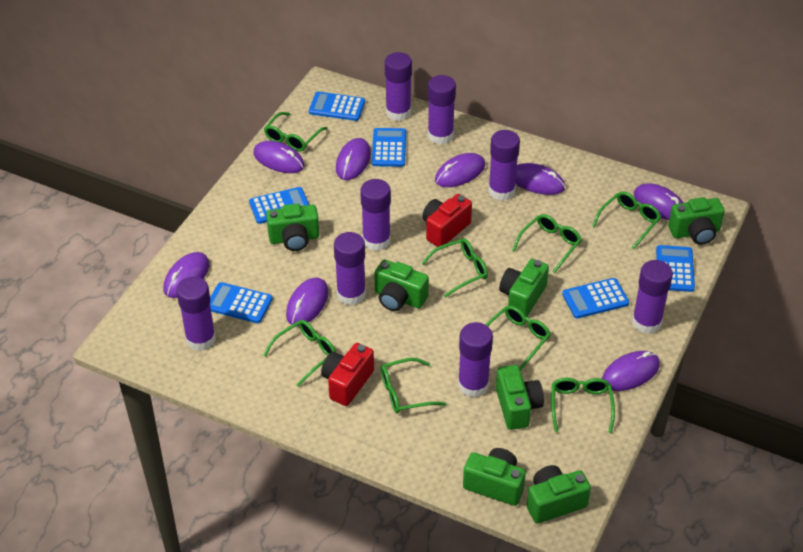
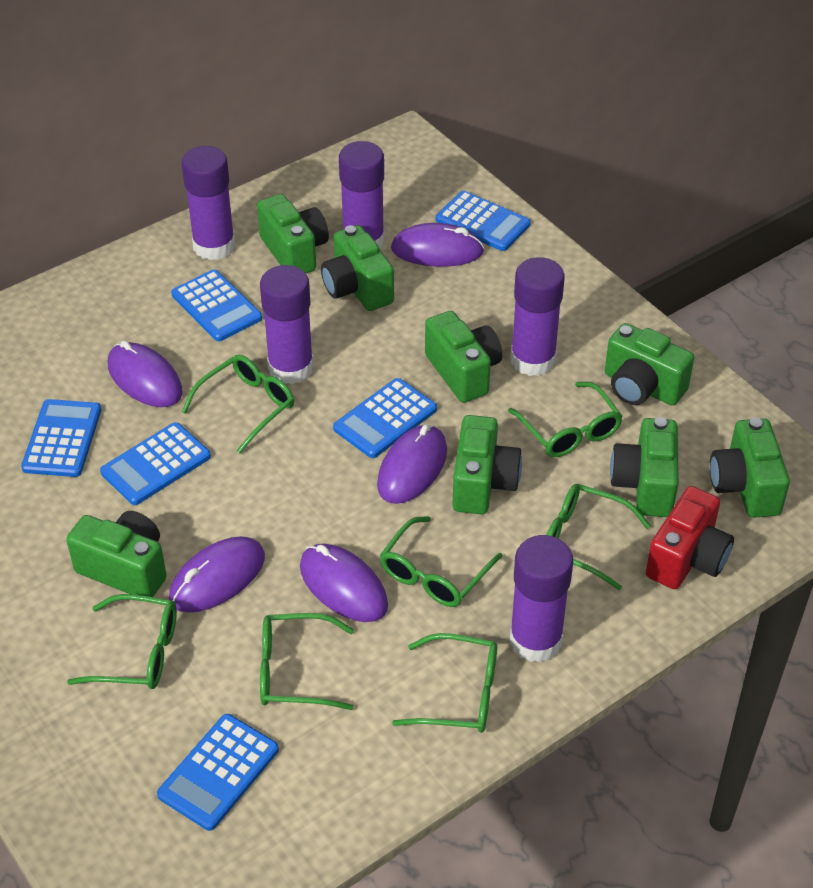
green camera: [266,204,319,251] [374,260,429,311] [463,448,526,506] [496,365,544,430] [499,259,549,317] [527,465,591,524] [668,197,725,245] = 7 -> [66,511,167,597] [257,194,329,273] [321,225,394,311] [425,311,502,403] [452,415,522,514] [605,323,694,406] [610,417,679,517] [710,418,790,518] = 8
green glasses: [263,320,336,387] [264,112,327,151] [381,358,446,414] [422,239,488,298] [486,306,551,371] [512,214,582,274] [551,378,615,433] [592,191,661,249] = 8 -> [67,594,177,689] [182,355,294,453] [260,613,354,710] [380,516,502,607] [392,633,497,733] [508,382,623,457] [547,484,651,590] = 7
purple glue stick: [176,277,216,351] [334,232,366,306] [360,179,391,251] [385,52,412,121] [428,75,456,145] [458,322,493,398] [488,130,520,201] [632,260,673,334] = 8 -> [181,146,235,260] [260,265,314,384] [339,141,385,249] [510,535,573,663] [511,257,565,376] = 5
purple mouse: [164,252,209,298] [253,141,305,173] [286,277,329,326] [336,138,371,180] [435,153,485,187] [516,163,565,195] [602,351,660,391] [634,183,683,220] = 8 -> [108,341,183,407] [169,536,265,613] [300,544,388,622] [377,425,447,504] [391,223,484,267] = 5
red camera: [321,343,374,406] [423,194,472,247] = 2 -> [646,486,734,589] = 1

